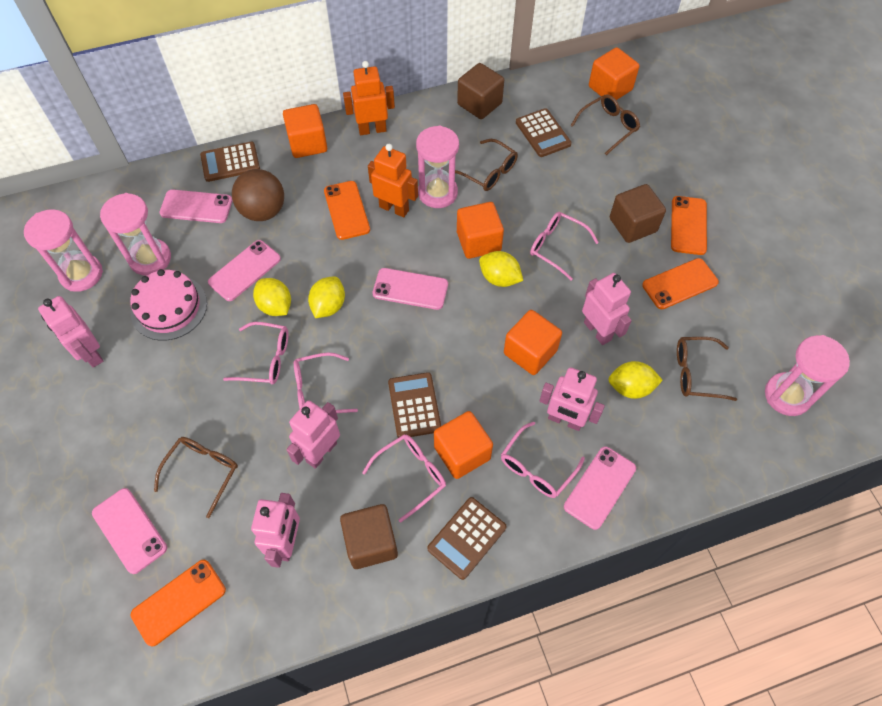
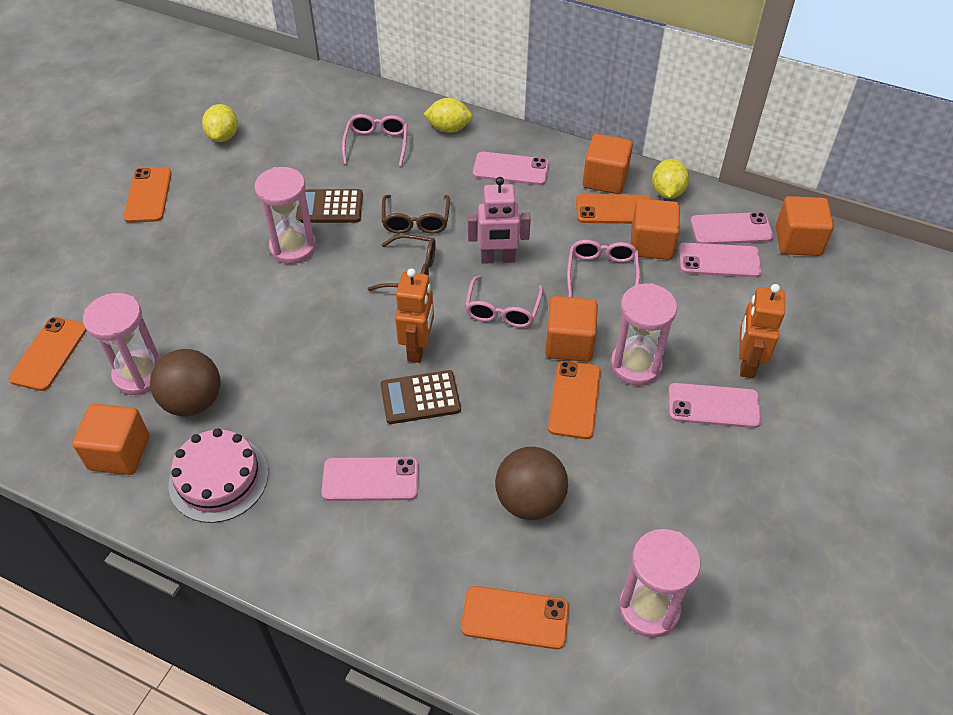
brown ball: [232,169,284,221] = 1 -> [150,349,221,417] [495,447,568,520] = 2
brown calculator: [200,142,260,182] [388,372,441,438] [427,497,507,580] [516,108,572,157] = 4 -> [296,189,363,223] [380,370,461,424] = 2
brown cube: [340,504,398,569] [457,63,504,119] [610,184,666,243] = 3 -> none = 0
brown glasses: [154,437,238,518] [455,139,518,191] [570,94,640,155] [677,337,737,401] = 4 -> [368,234,436,291] [382,195,450,234] = 2
orange phone: [131,560,226,647] [324,181,370,240] [642,258,719,309] [671,196,707,255] = 4 -> [8,317,87,391] [124,167,172,223] [461,586,569,649] [548,361,601,439] [576,194,652,224] = 5
pink glasses: [223,322,289,384] [294,352,358,413] [362,434,446,523] [501,422,585,498] [530,212,599,281] = 5 -> [342,114,408,167] [465,275,543,328] [567,240,640,297] = 3
pink robot: [38,296,103,367] [251,493,300,568] [286,400,340,469] [540,367,605,431] [582,273,632,345] = 5 -> [468,177,531,264] = 1
yellow lemon: [253,278,291,316] [308,276,345,318] [479,251,523,287] [608,361,663,399] = 4 -> [202,104,238,142] [424,98,473,133] [652,159,689,199] = 3

